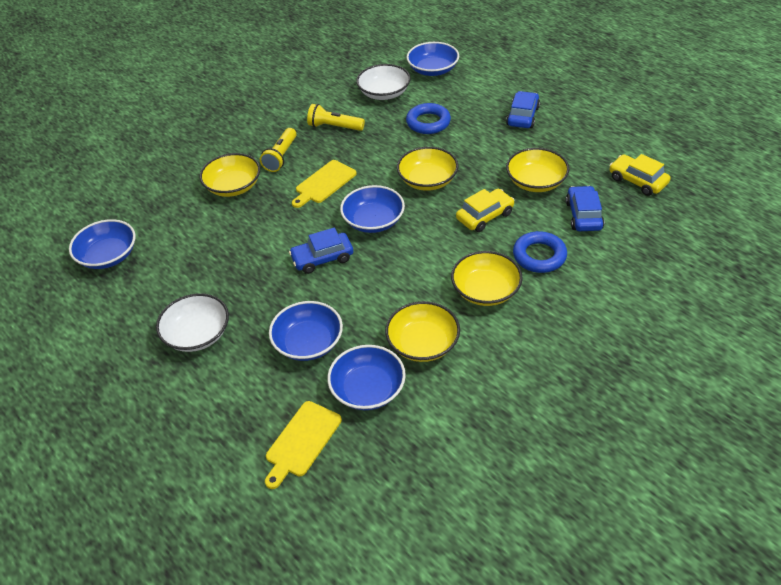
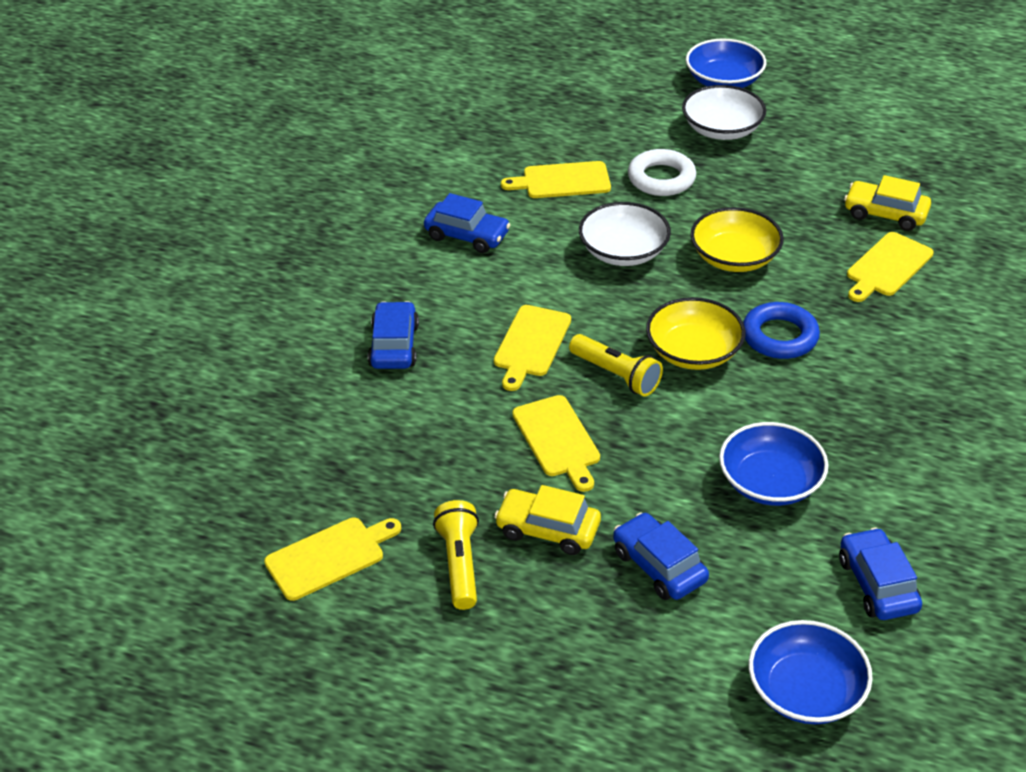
blue bowl: [69,219,136,269] [269,301,343,361] [327,345,406,410] [340,185,405,233] [407,42,459,76] = 5 -> [686,39,766,88] [719,422,828,506] [749,620,873,724] = 3
blue car: [289,228,353,274] [506,91,540,128] [566,186,604,231] = 3 -> [368,301,419,369] [424,193,511,253] [613,512,709,600] [839,528,922,620] = 4
blue ring: [406,103,451,134] [513,231,567,273] = 2 -> [743,302,820,359] = 1
white ring: none = 0 -> [628,149,696,196] = 1
yellow bowl: [200,153,260,197] [385,301,460,362] [397,147,458,191] [451,251,523,306] [506,148,570,192] = 5 -> [646,297,746,370] [690,207,784,272] = 2
yellow cutting board: [265,401,342,489] [292,160,357,208] = 2 -> [264,517,401,601] [494,305,571,391] [501,161,611,198] [512,395,600,492] [847,232,934,302] = 5

